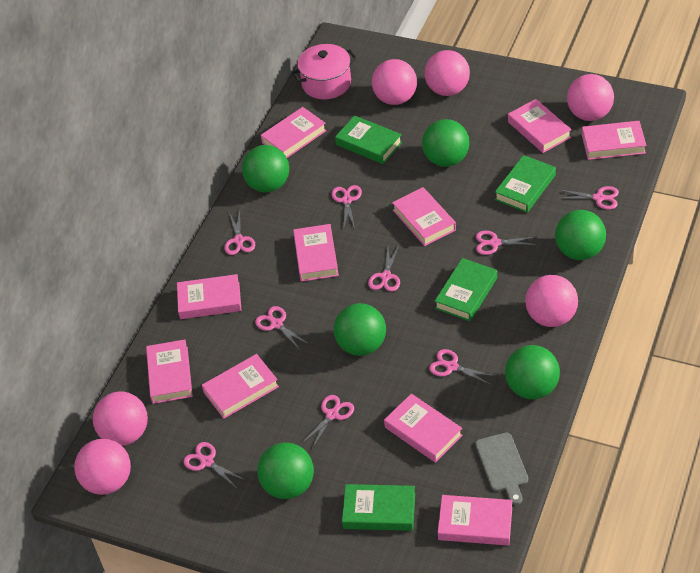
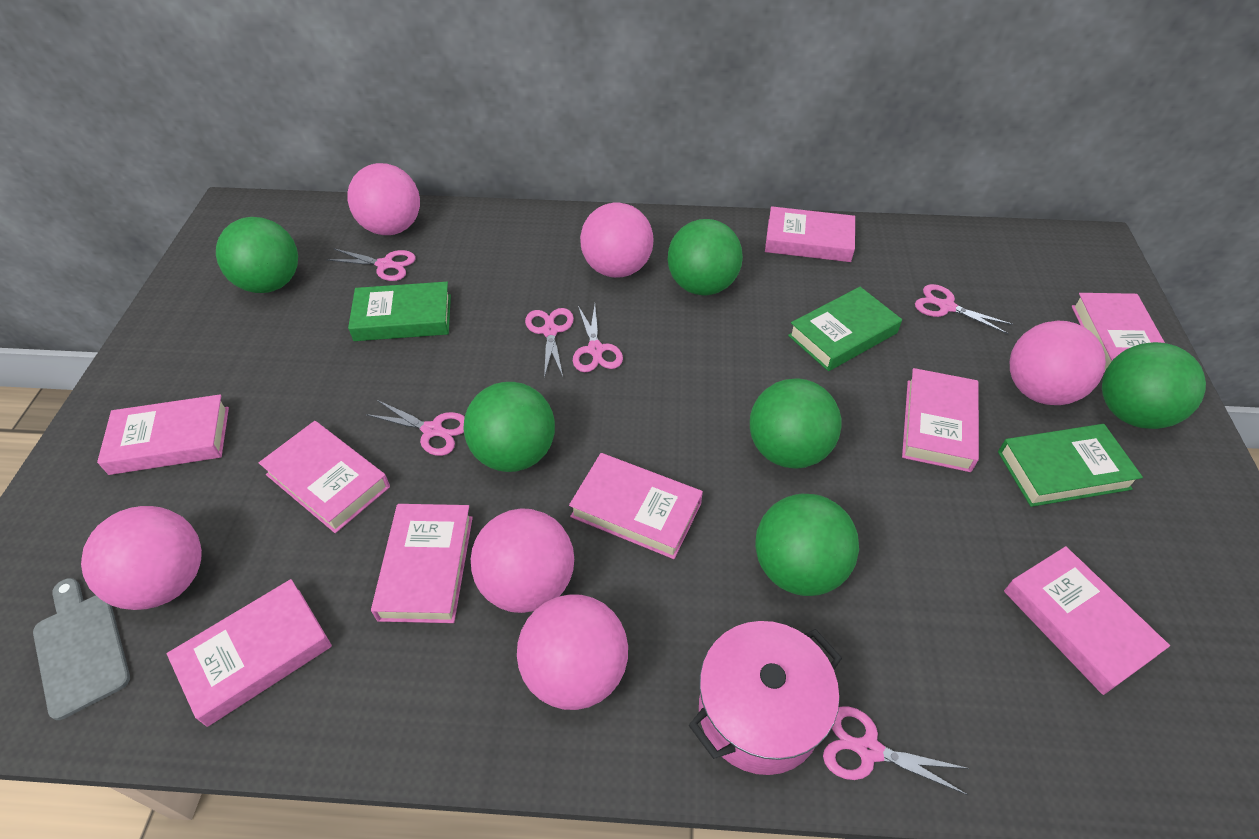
green book: [335,115,402,164] [342,484,415,531] [435,258,497,321] [495,155,556,213] = 4 -> [348,282,451,341] [788,287,902,371] [998,424,1143,507] = 3
pink book: [146,339,193,404] [177,274,241,319] [202,354,279,419] [261,107,326,158] [293,224,339,282] [384,394,463,463] [392,187,456,246] [438,495,512,546] [508,99,572,153] [582,121,647,160] = 10 -> [97,394,229,475] [167,579,332,727] [259,421,390,533] [371,504,473,623] [569,453,703,559] [765,206,855,262] [902,368,979,472] [1004,546,1170,695] [1071,293,1165,373] = 9
pink scissors: [183,442,245,488] [224,210,255,255] [255,306,309,350] [301,395,354,449] [332,185,362,228] [368,246,400,292] [429,349,494,385] [476,231,537,255] [557,186,619,210] = 9 -> [326,248,416,281] [366,400,465,456] [525,308,574,378] [573,305,623,372] [823,706,969,795] [915,284,1013,334] = 6

